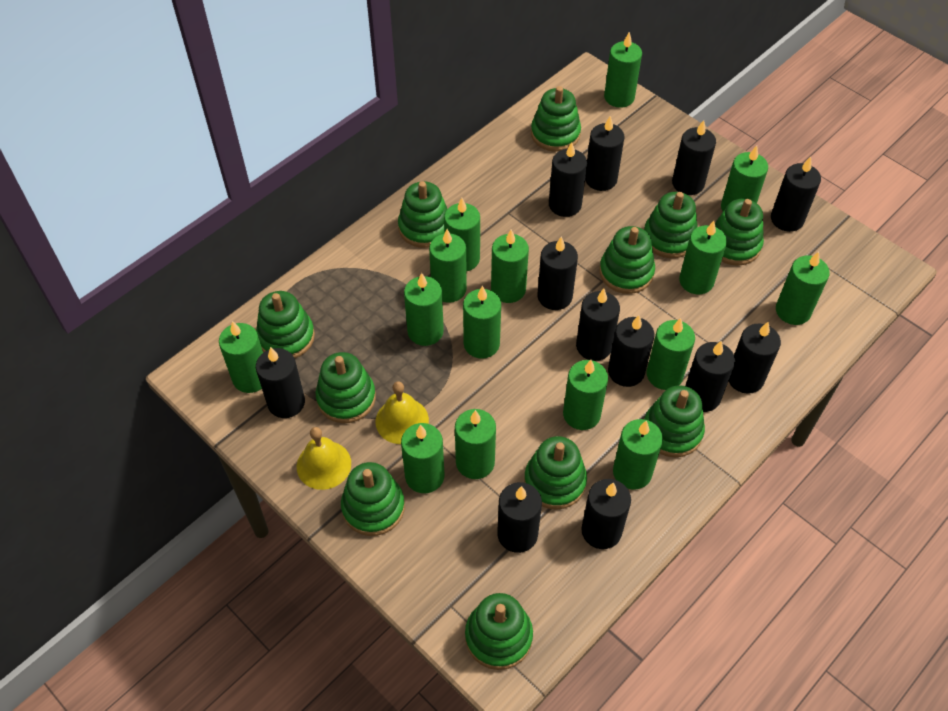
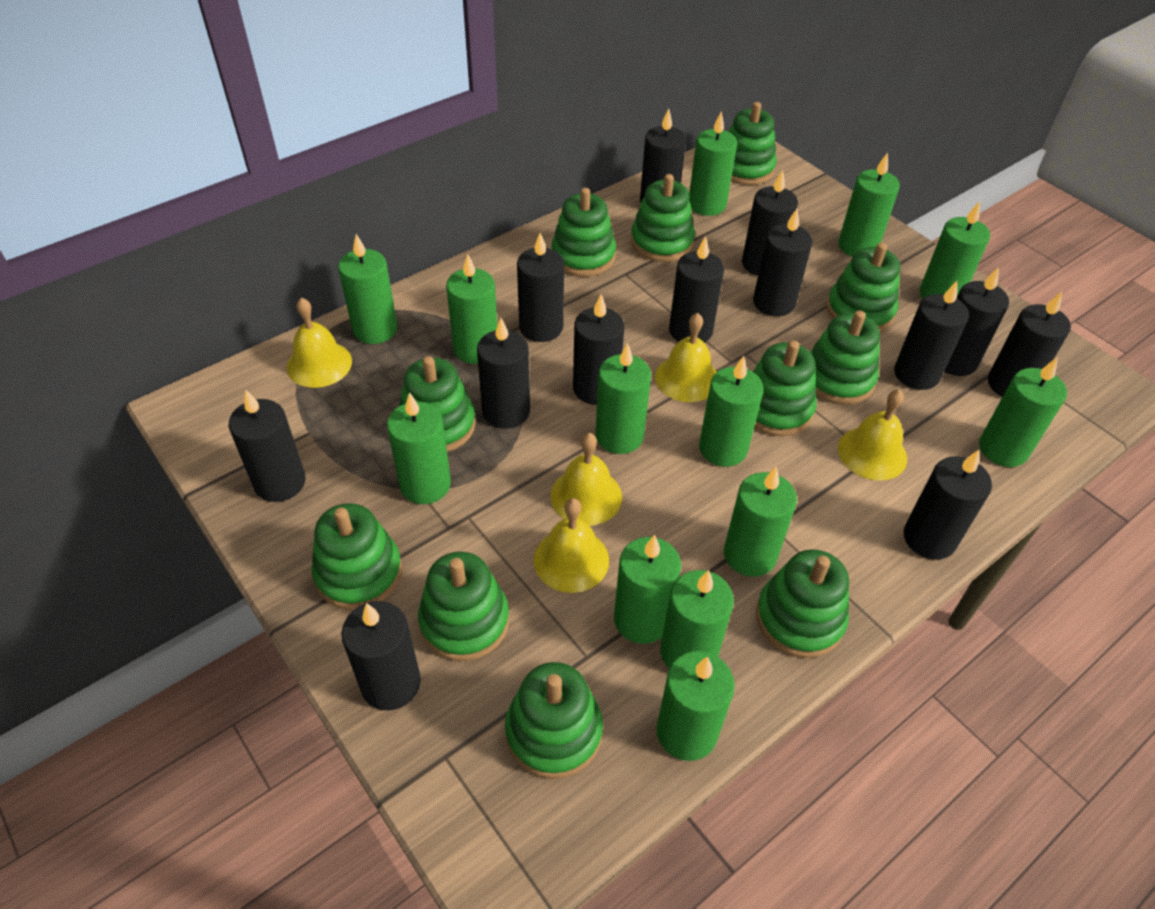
black candle: [256,347,305,418] [497,482,542,553] [537,236,578,310] [549,142,587,217] [576,289,620,361] [581,479,631,549] [585,116,625,191] [608,315,654,387] [672,120,716,195] [685,340,735,412] [729,322,781,394] [771,157,821,232] = 12 -> [229,389,306,502] [341,601,421,710] [477,318,530,429] [517,233,564,342] [573,295,624,405] [640,108,686,202] [669,236,724,343] [742,170,798,276] [753,209,813,316] [894,281,969,390] [904,450,992,560] [944,267,1009,376] [988,292,1071,397] = 13
green candle: [219,321,263,393] [401,423,444,493] [404,273,444,346] [429,229,467,303] [444,198,480,272] [455,409,496,479] [463,286,501,359] [491,230,529,303] [563,360,608,430] [604,32,642,108] [613,419,663,490] [647,318,695,390] [679,221,727,294] [721,146,768,211] [776,252,830,325] = 15 -> [338,234,397,344] [387,392,451,504] [446,254,497,364] [595,343,651,454] [614,535,681,644] [657,651,735,761] [660,570,734,668] [689,111,737,216] [699,356,764,467] [724,466,797,577] [838,152,900,257] [920,201,990,299] [979,358,1067,467] = 13
yellow bell: [297,427,351,490] [375,381,429,444] = 2 -> [287,298,352,388] [534,498,609,593] [550,433,622,526] [655,313,717,402] [838,389,907,480] = 5

